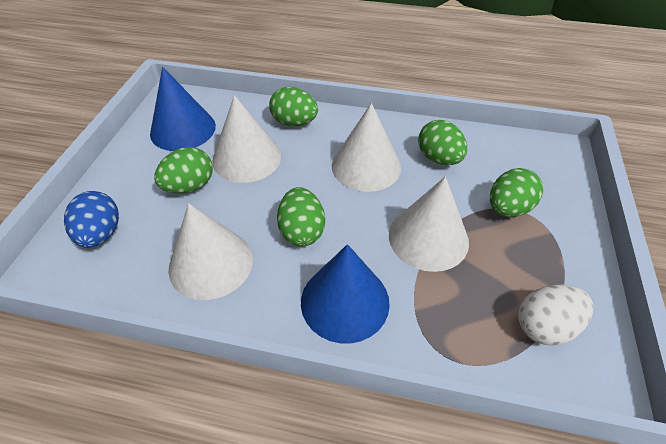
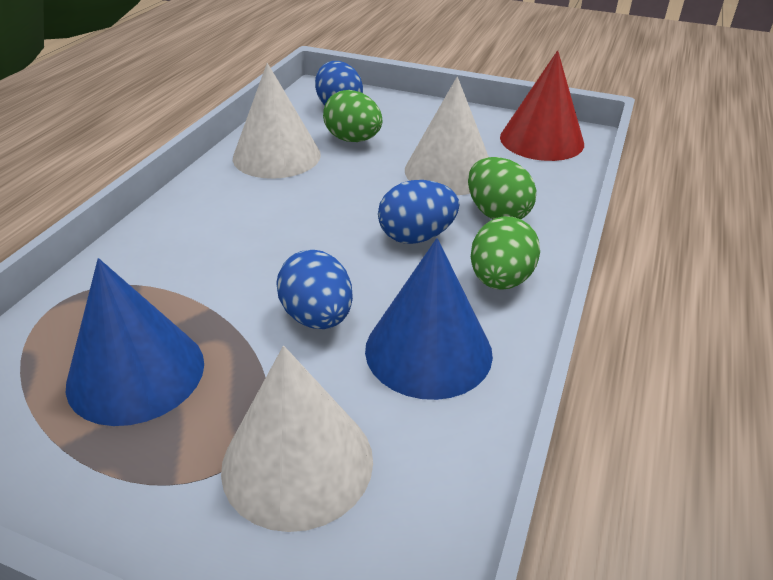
blue egg: [64,191,119,248] = 1 -> [276,250,353,329] [315,61,363,105] [378,180,459,244] = 3
green egg: [154,147,213,193] [269,87,318,126] [277,187,325,246] [418,120,467,165] [490,168,543,217] = 5 -> [323,90,382,142] [468,157,536,219] [471,216,540,290] = 3
red cone: none = 0 -> [500,50,584,161] = 1
white cone: [169,203,253,300] [212,95,281,183] [332,103,401,192] [389,176,469,272] = 4 -> [221,346,373,532] [233,63,321,179] [405,77,489,195] = 3
white egg: [518,284,593,346] = 1 -> none = 0

